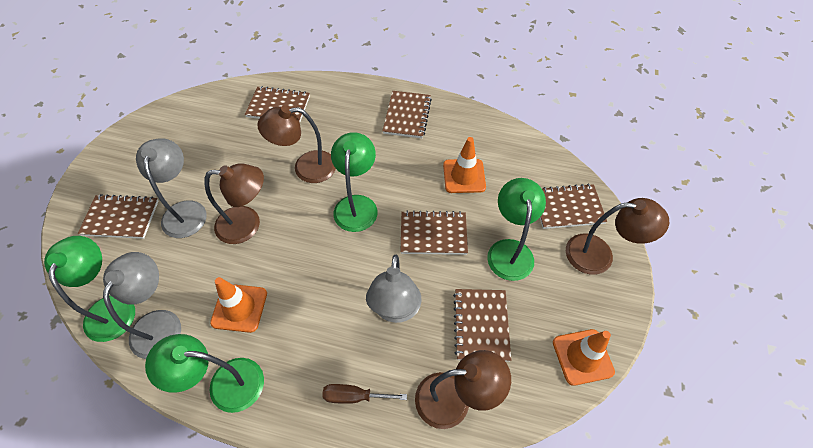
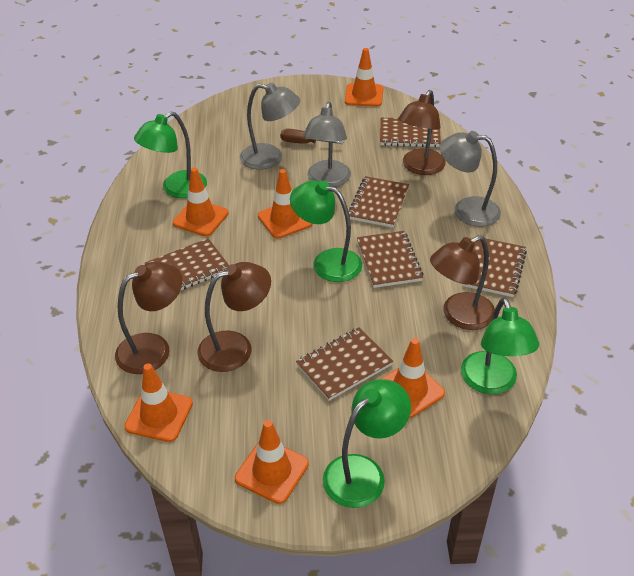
orange traffic cone: [210,277,267,333] [443,137,486,193] [553,329,615,386] = 3 -> [124,363,193,442] [173,167,229,236] [235,420,309,504] [258,169,313,239] [345,48,383,107] [381,338,445,418] = 6

